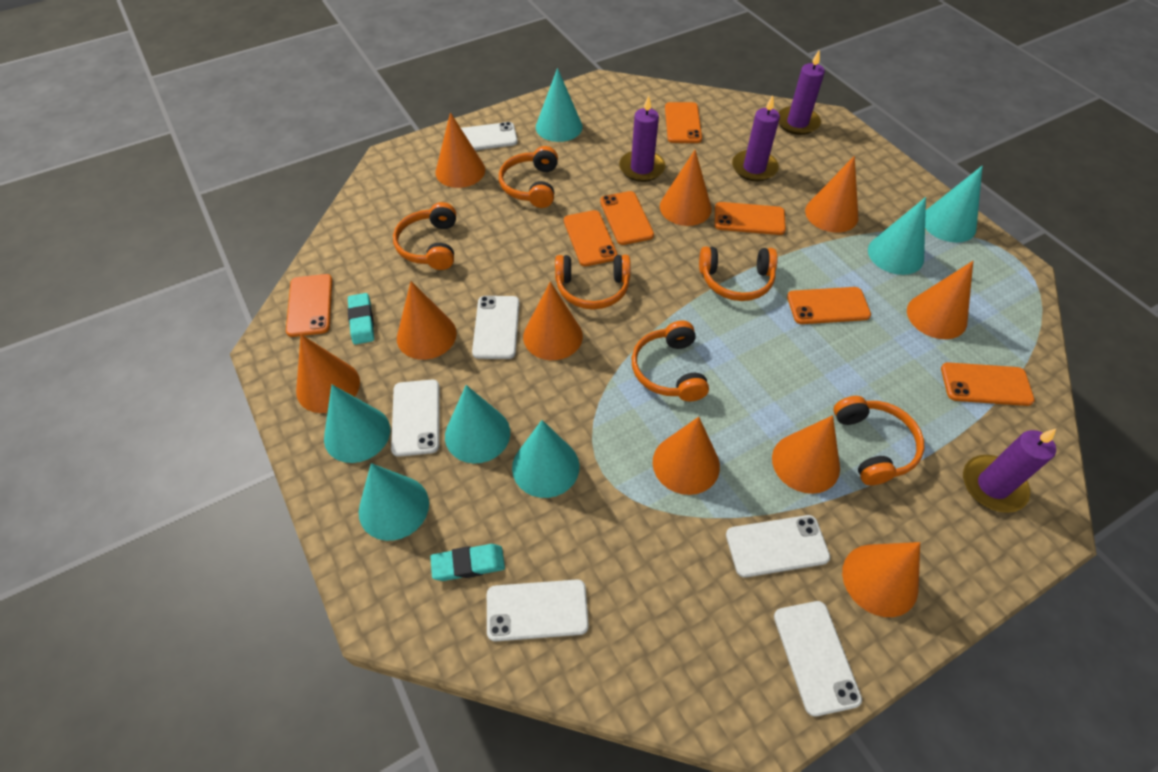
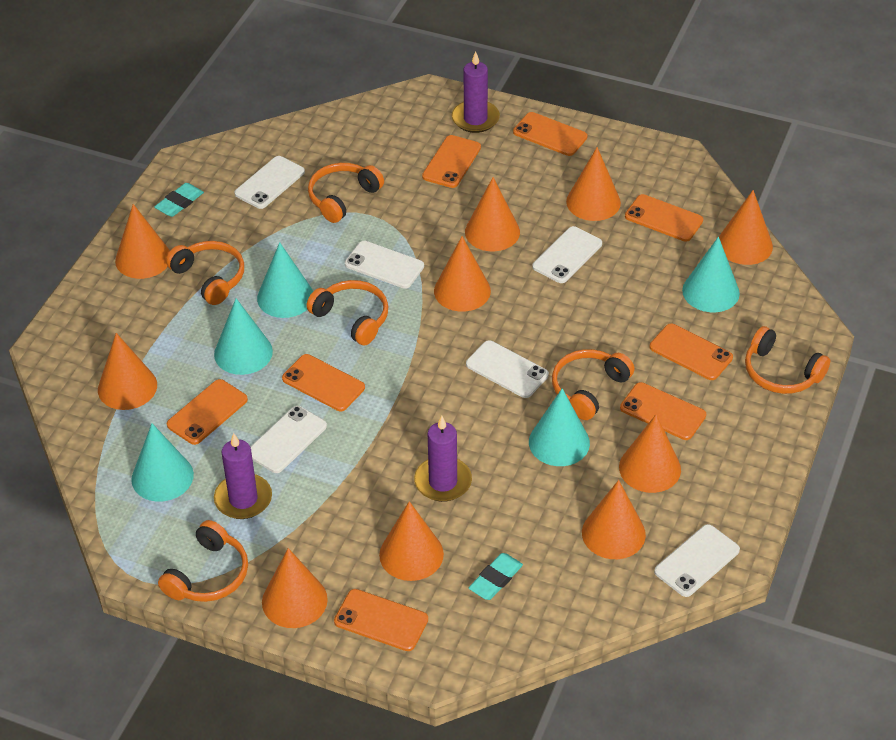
orange phone: [286,274,332,337] [564,210,618,266] [600,191,654,245] [665,102,702,143] [715,202,786,235] [787,287,871,324] [941,362,1035,406] = 7 -> [167,379,248,445] [282,354,365,411] [334,589,428,651] [422,135,481,188] [513,112,588,156] [620,382,706,440] [625,194,703,242] [650,323,733,380] = 8
purple candle: [619,95,665,182] [732,95,780,181] [778,51,825,135] [963,428,1056,513] = 4 -> [214,433,272,519] [414,416,472,502] [452,51,500,133] = 3
turquoise cone: [324,385,390,463] [359,463,429,541] [445,385,510,463] [512,420,579,498] [536,68,583,142] [868,197,926,275] [925,166,983,243] = 7 -> [131,423,194,502] [214,298,273,375] [257,242,313,318] [529,388,590,466] [682,237,740,312] = 5

